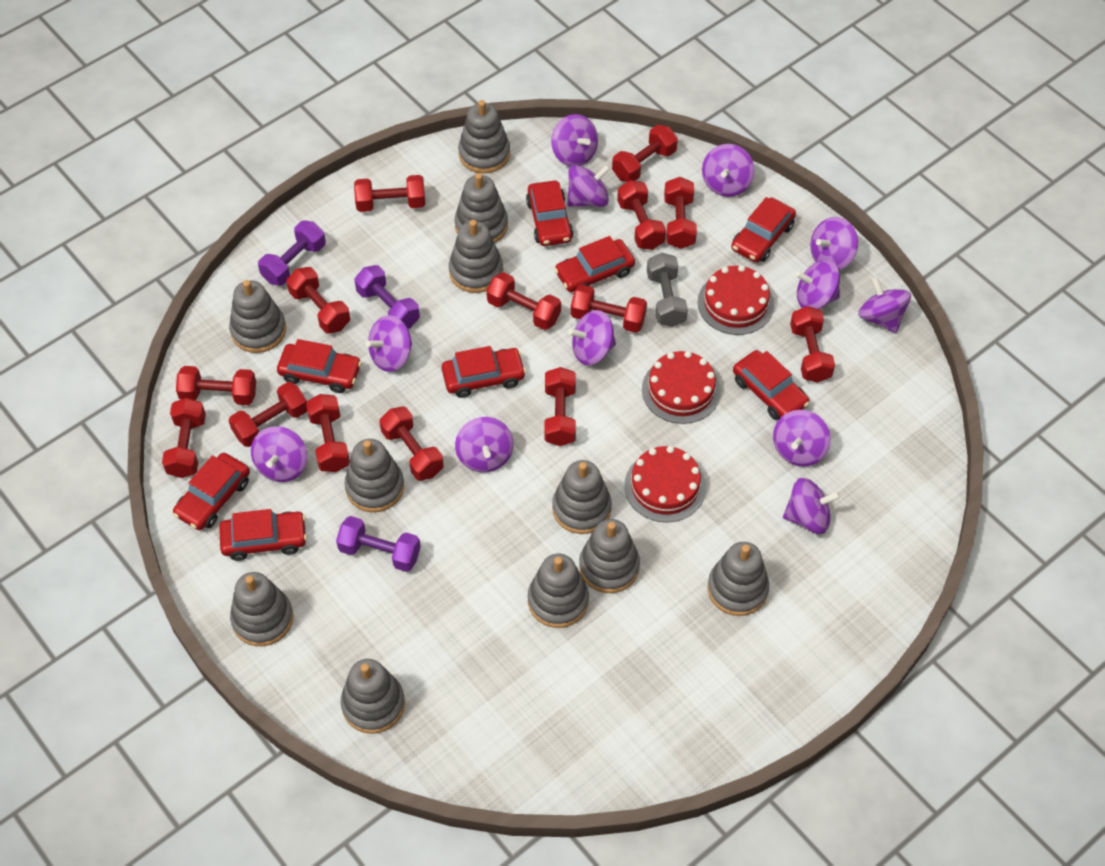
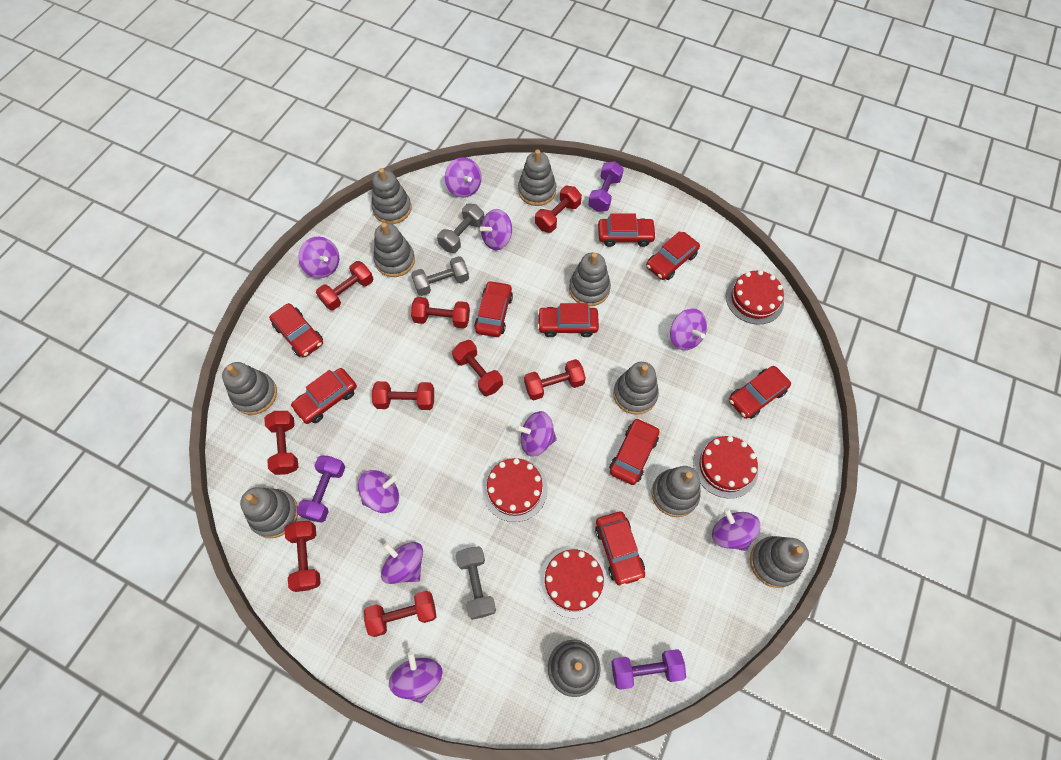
grey dumbbell: [647,253,688,327] = 1 -> [411,256,469,296] [437,204,484,253] [456,546,496,620] = 3
grey stacking toy: [229,280,286,353] [230,572,293,646] [341,659,405,734] [344,439,404,512] [449,220,503,293] [455,173,508,243] [458,100,510,173] [528,553,589,628] [552,460,612,534] [579,519,640,593] [707,542,770,616] = 11 -> [222,362,277,415] [240,487,298,538] [371,168,411,224] [373,223,415,277] [518,150,556,206] [548,640,601,697] [569,252,611,306] [613,362,659,415] [652,466,701,517] [750,536,809,588] = 10
purple spinning top: [251,426,308,482] [366,315,412,372] [455,417,514,473] [551,114,598,167] [567,164,611,207] [568,310,616,365] [702,144,755,197] [773,410,831,467] [783,478,841,534] [795,260,840,309] [810,217,858,270] [858,276,911,333] = 12 -> [298,237,339,278] [358,470,399,513] [381,542,423,584] [389,651,443,703] [445,157,482,198] [480,209,512,250] [516,411,557,457] [670,309,707,350] [712,508,760,551] = 9
red cake: [624,446,706,522] [642,351,721,424] [698,265,774,335] = 3 -> [482,458,548,522] [539,547,608,618] [693,436,758,498] [726,270,784,325] = 4
red car: [173,453,250,530] [219,509,307,561] [277,339,362,393] [442,346,526,398] [526,181,574,246] [554,236,635,292] [731,197,796,262] [733,350,809,420] = 8 -> [269,303,323,358] [290,368,357,424] [474,280,513,337] [537,303,599,337] [595,512,645,586] [598,214,656,247] [610,418,660,485] [646,231,700,280] [729,366,791,419] = 9
red dumbbell: [162,398,206,478] [176,366,256,405] [228,382,307,447] [287,267,350,334] [306,394,350,472] [354,175,425,212] [379,407,444,481] [487,272,561,330] [544,367,576,446] [571,284,647,333] [612,125,678,182] [617,180,666,250] [664,177,697,249] [790,306,835,383] = 14 -> [264,411,298,475] [284,521,321,592] [316,261,373,310] [364,591,436,637] [372,381,434,410] [411,297,470,328] [452,340,503,396] [524,359,586,401] [535,186,582,233] = 9

